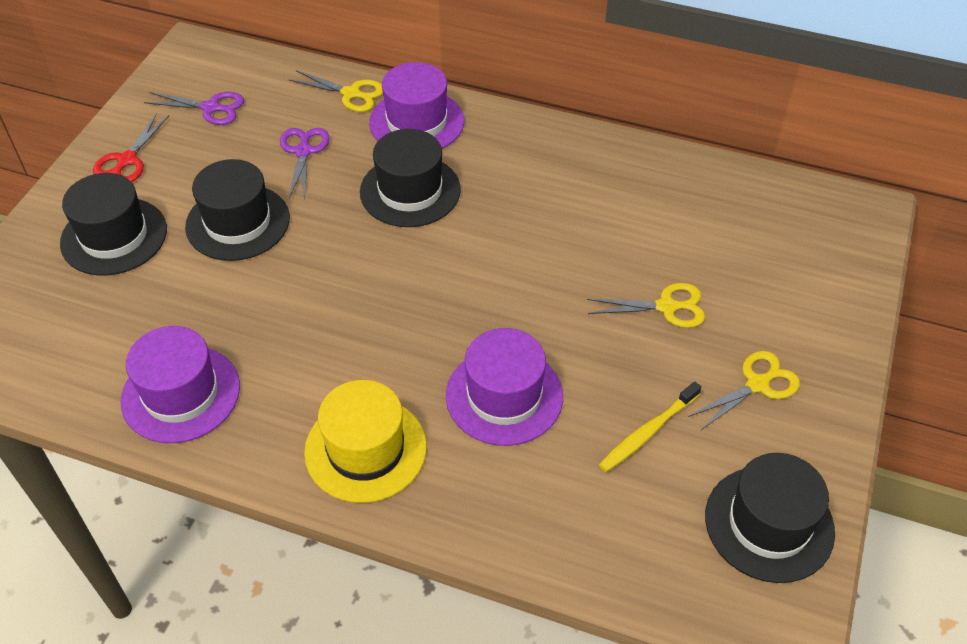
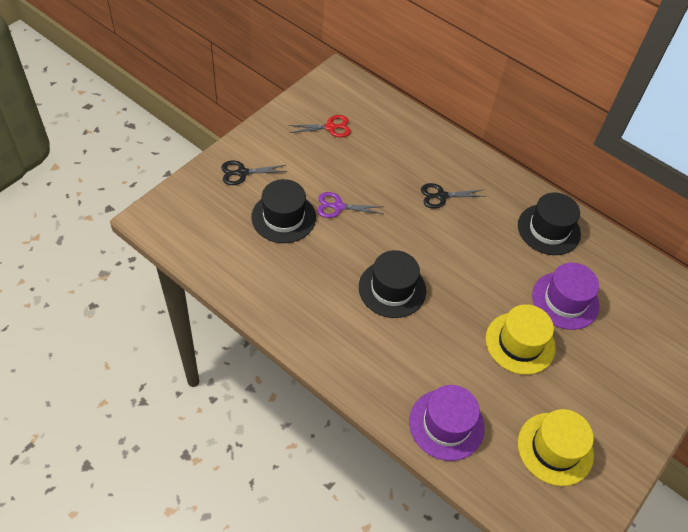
black hat: [60,173,167,275] [185,159,290,261] [360,129,461,227] [705,453,835,583] = 4 -> [251,179,316,243] [359,250,426,318] [518,192,581,255] = 3
black scissors: none = 0 -> [221,161,288,185] [421,183,487,209] = 2
purple hat: [121,326,240,443] [369,62,464,149] [446,328,563,446] = 3 -> [409,385,485,461] [532,263,599,330] = 2
purple scissors: [144,92,244,125] [280,128,330,201] = 2 -> [317,192,384,218] = 1
yellow hat: [304,380,427,503] = 1 -> [486,304,556,375] [518,409,594,486] = 2
yellow scissors: [289,70,383,112] [587,283,705,328] [689,351,800,430] = 3 -> none = 0
yellow toothbrush: [599,382,701,472] = 1 -> none = 0

